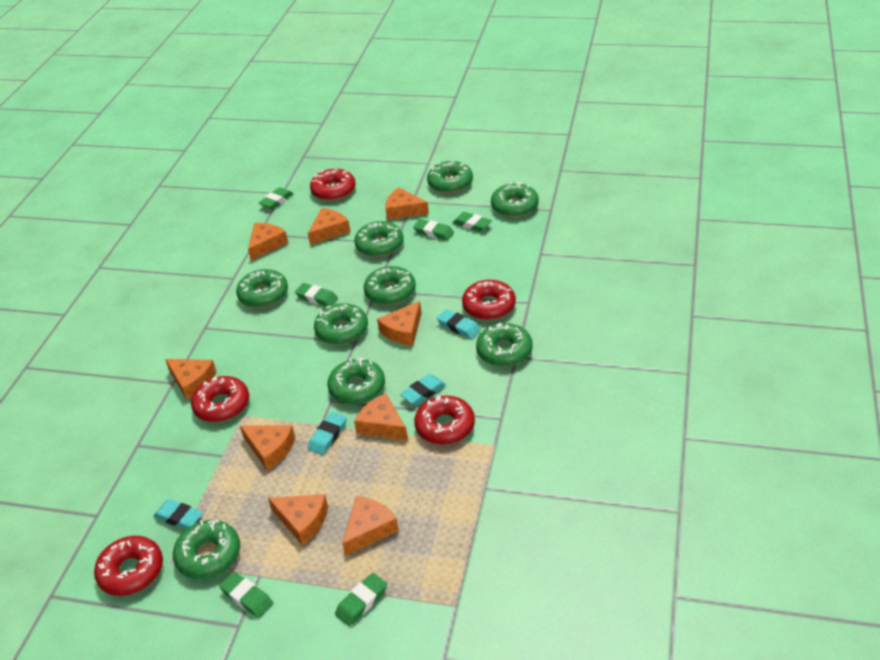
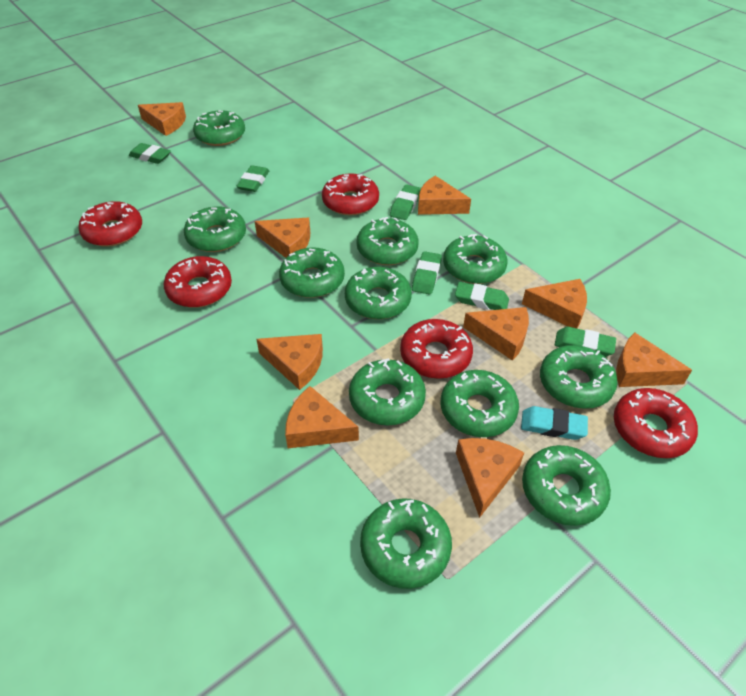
green donut: [173,520,240,579] [236,269,288,308] [314,303,368,345] [327,358,385,404] [354,221,404,257] [364,266,416,305] [427,161,473,193] [476,323,533,367] [491,182,539,217] = 9 -> [184,206,246,252] [193,110,245,146] [279,247,345,298] [345,267,412,319] [349,358,426,426] [356,217,419,265] [360,498,452,589] [441,370,519,437] [443,234,508,284] [522,445,611,526] [540,345,618,409] = 11
turquoise eraser: [154,499,203,529] [308,412,347,455] [400,374,446,405] [437,309,481,339] = 4 -> [521,406,588,440] = 1

